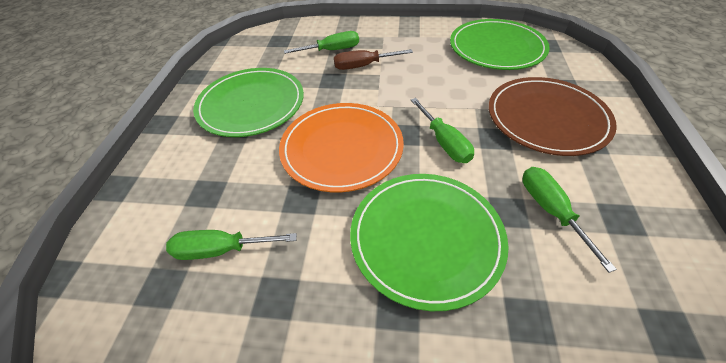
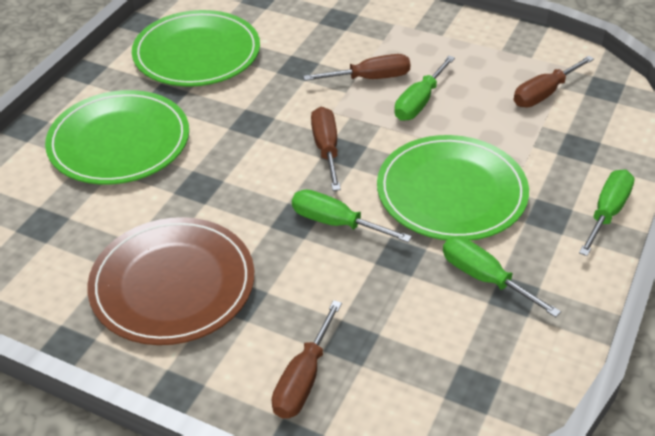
brown screwdriver: [334,49,413,70] = 1 -> [272,300,342,419] [303,54,411,81] [311,107,341,191] [513,56,594,107] = 4
orange plate: [279,103,404,192] = 1 -> none = 0

